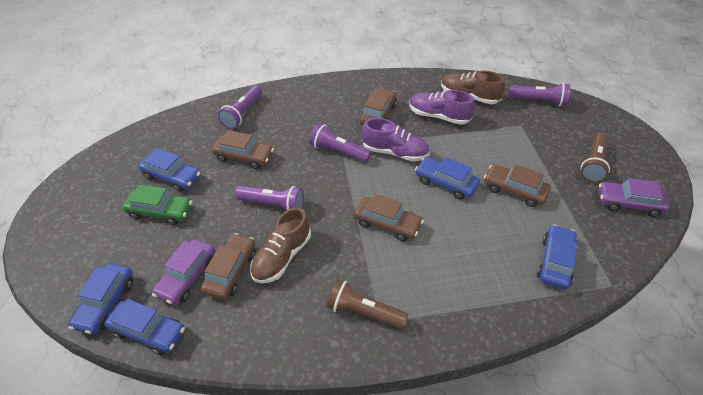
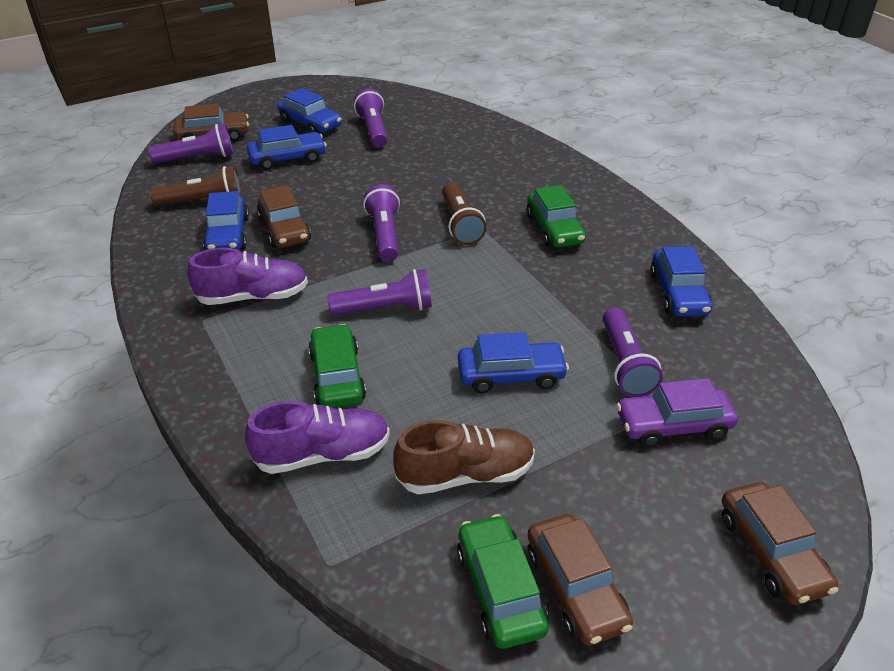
brown car: [201,233,256,300] [212,130,274,169] [354,194,424,242] [359,88,397,125] [484,164,551,207] = 5 -> [173,104,249,141] [257,185,311,248] [528,514,633,646] [722,482,838,605] = 4
brown shoe: [250,207,311,283] [441,71,505,104] = 2 -> [393,420,535,495] = 1
green car: [122,184,192,225] = 1 -> [308,324,366,408] [457,514,549,649] [527,185,586,248] = 3
purple car: [152,239,216,305] [599,178,670,217] = 2 -> [616,378,738,447] = 1
purple flashlight: [218,86,262,129] [235,186,304,211] [309,123,372,163] [509,83,570,107] = 4 -> [148,124,234,164] [327,269,432,315] [354,88,388,148] [363,184,400,262] [603,308,663,397] = 5

